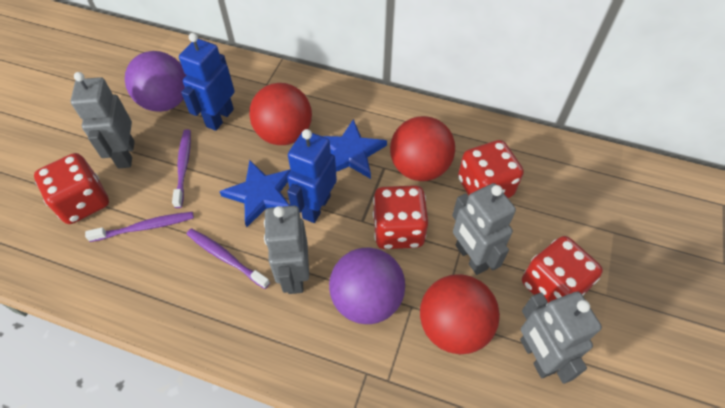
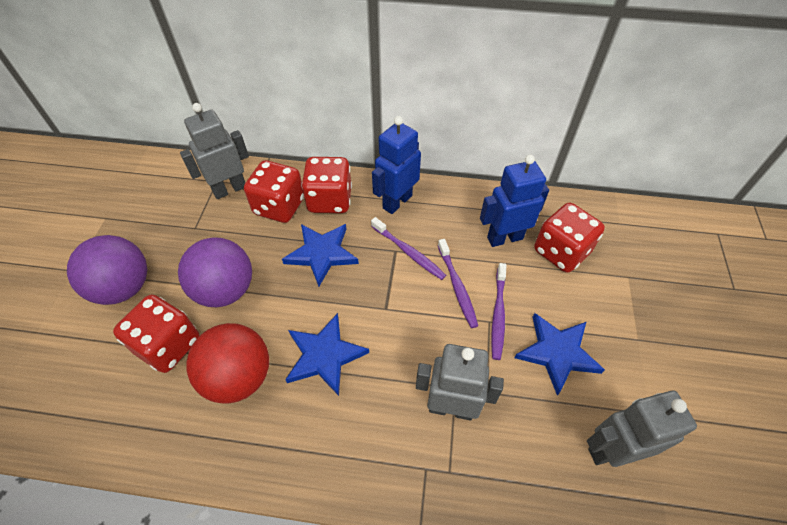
blue star: [219,160,291,227] [323,119,387,179] = 2 -> [282,224,359,287] [285,313,369,396] [514,313,605,395] = 3
grey robot: [71,72,135,168] [264,206,309,294] [452,183,516,275] [520,292,602,384] = 4 -> [180,103,249,199] [416,344,504,420] [587,391,697,467] = 3
red ball: [249,83,312,145] [390,116,455,181] [420,274,500,354] = 3 -> [186,323,269,404] = 1

